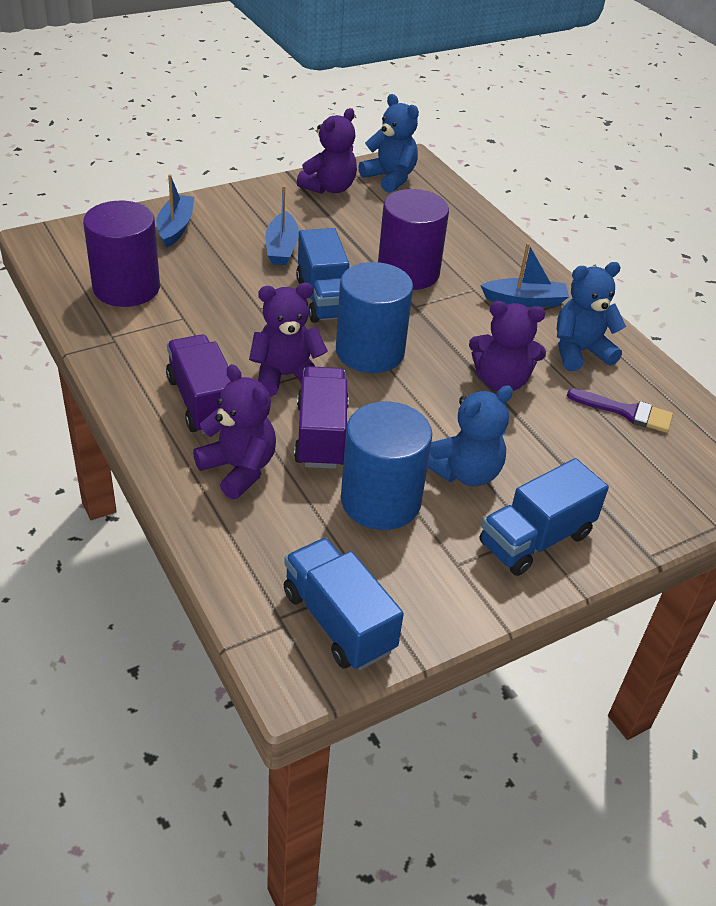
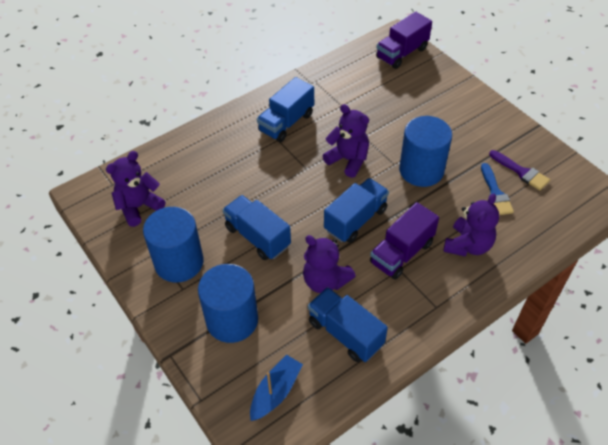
blue boat: [156,174,194,248] [266,186,299,265] [480,243,569,307] = 3 -> [250,355,303,421] = 1
blue brush: none = 0 -> [481,163,514,215] = 1
blue cylinder: [336,262,413,373] [341,402,432,530] = 2 -> [143,207,204,283] [198,264,258,343] [399,116,452,187] = 3
blue teddy bear: [359,94,419,193] [427,385,513,486] [557,262,626,371] = 3 -> none = 0
blue truck: [283,538,404,670] [296,228,349,323] [480,458,609,576] = 3 -> [223,195,291,260] [257,77,314,142] [308,287,388,362] [324,178,389,243] = 4
purple cylinder: [83,201,160,307] [378,189,449,290] = 2 -> none = 0

